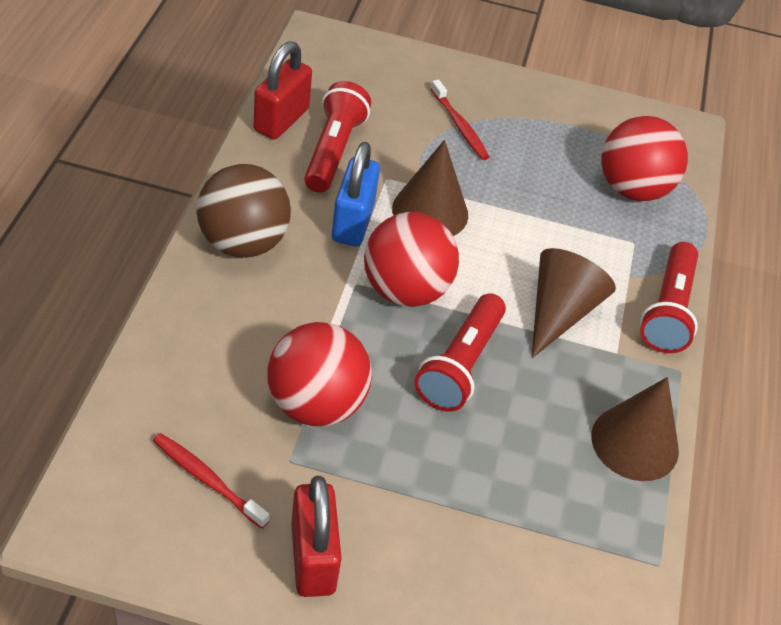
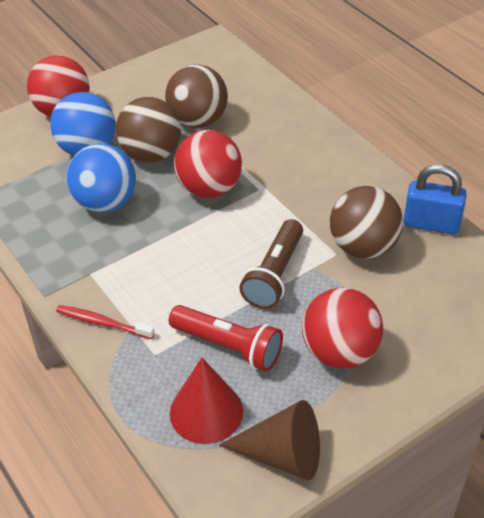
blue ball: none = 0 -> [50,92,116,156] [66,143,136,212] = 2
brown ball: [197,164,291,258] = 1 -> [116,97,181,162] [165,64,228,128] [330,186,403,259] = 3
brown cone: [392,140,468,236] [531,248,616,358] [591,377,679,481] = 3 -> [219,400,320,480] = 1
brown flashlight: none = 0 -> [239,219,303,309] = 1
red cone: none = 0 -> [170,358,243,444] = 1
red flashlight: [304,81,371,193] [414,293,506,412] [640,242,698,353] = 3 -> [169,305,283,372] = 1
red padlock: [254,41,312,139] [291,476,342,597] = 2 -> none = 0
red toothbrush: [153,433,270,529] [431,79,489,160] = 2 -> [56,305,155,339] = 1

